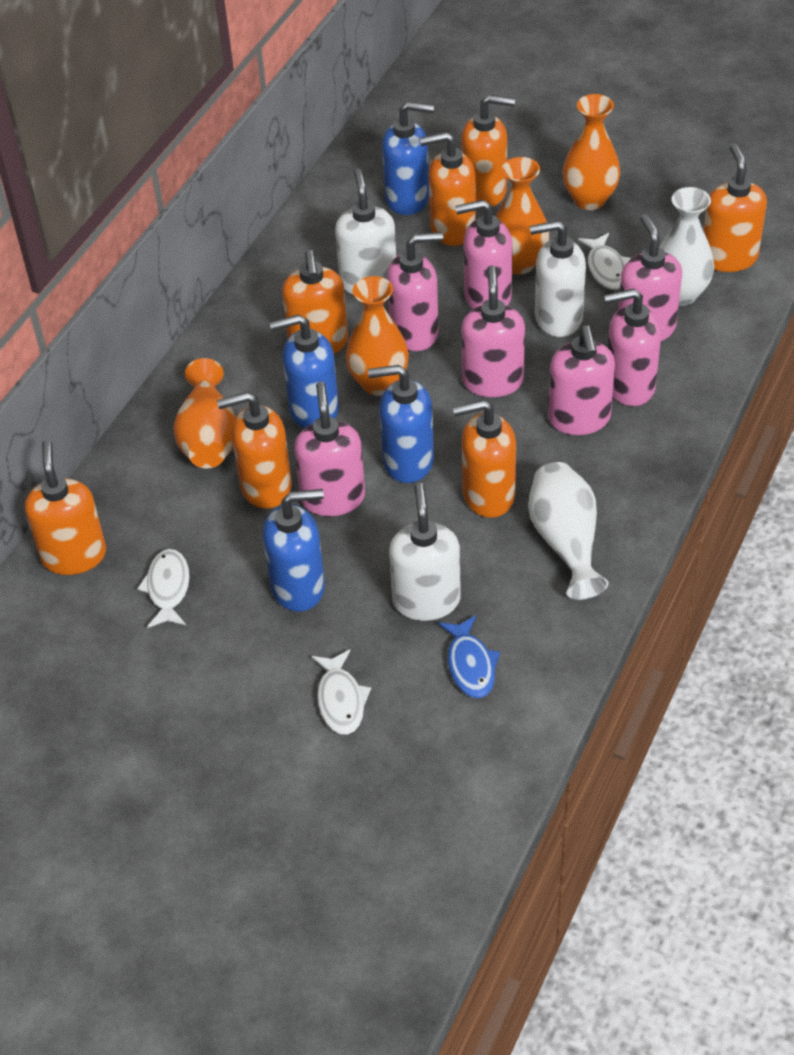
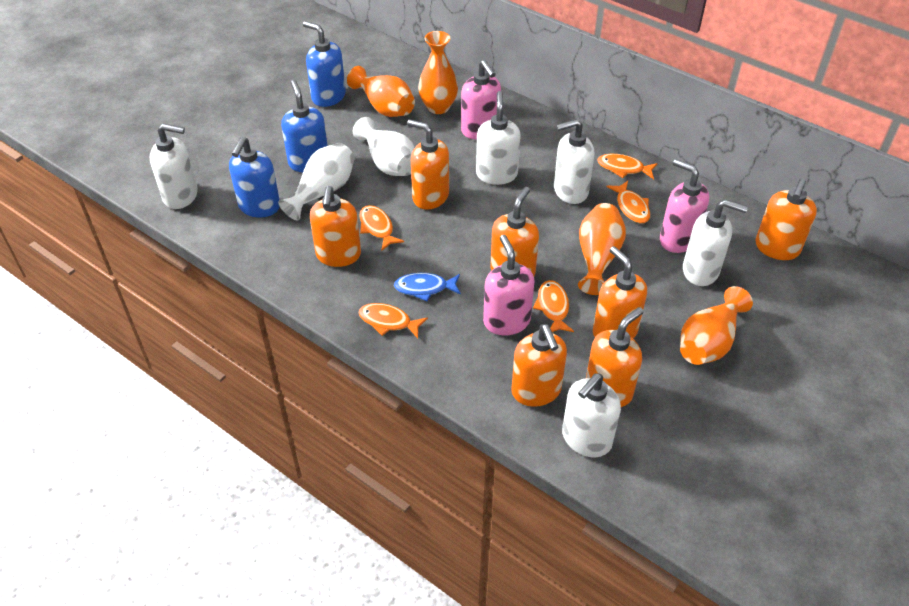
blue soap dispenser: [263,489,325,612] [270,314,339,428] [368,365,434,483] [382,101,434,215] = 4 -> [229,137,280,217] [281,80,328,172] [303,21,346,107] = 3
orange fish: none = 0 -> [359,205,404,251] [359,303,428,338] [533,280,574,332] [597,154,658,179] [606,181,650,223] = 5
pink soap dispenser: [294,382,365,516] [387,232,443,351] [455,200,513,309] [461,265,525,397] [548,325,615,435] [604,288,661,406] [618,214,682,341] = 7 -> [461,60,501,140] [483,235,535,335] [660,159,709,253] = 3
white fish: [137,549,190,628] [311,650,371,735] [578,233,631,290] = 3 -> none = 0
white soap dispenser: [335,169,396,294] [389,483,461,621] [529,221,586,337] = 3 -> [150,124,198,209] [476,91,521,185] [554,119,595,204] [562,373,621,457] [683,199,748,286] = 5

